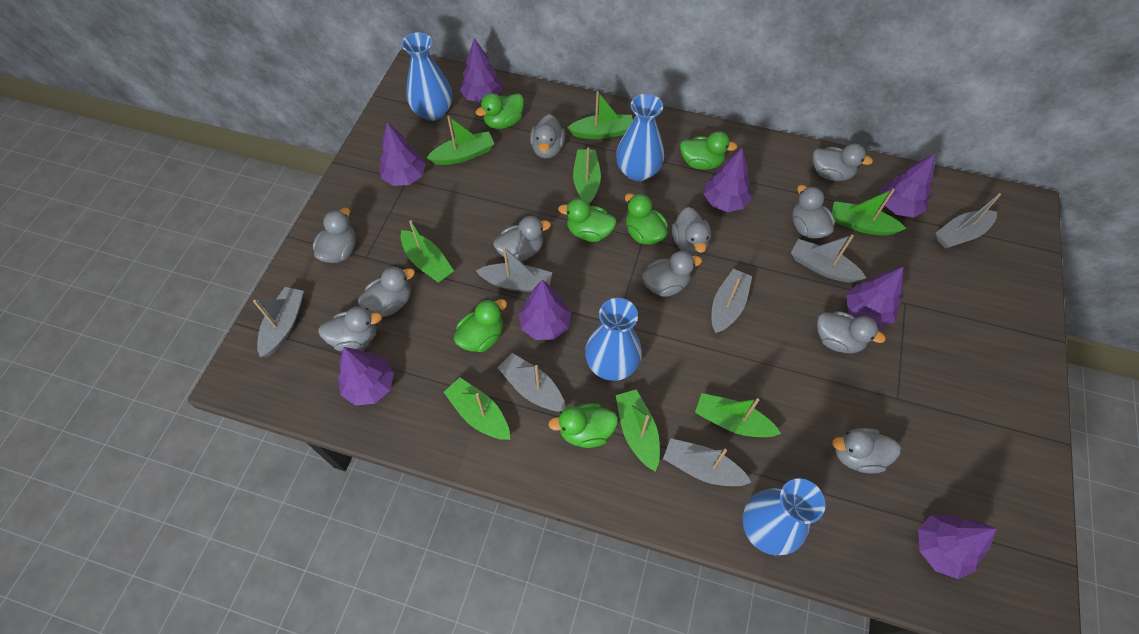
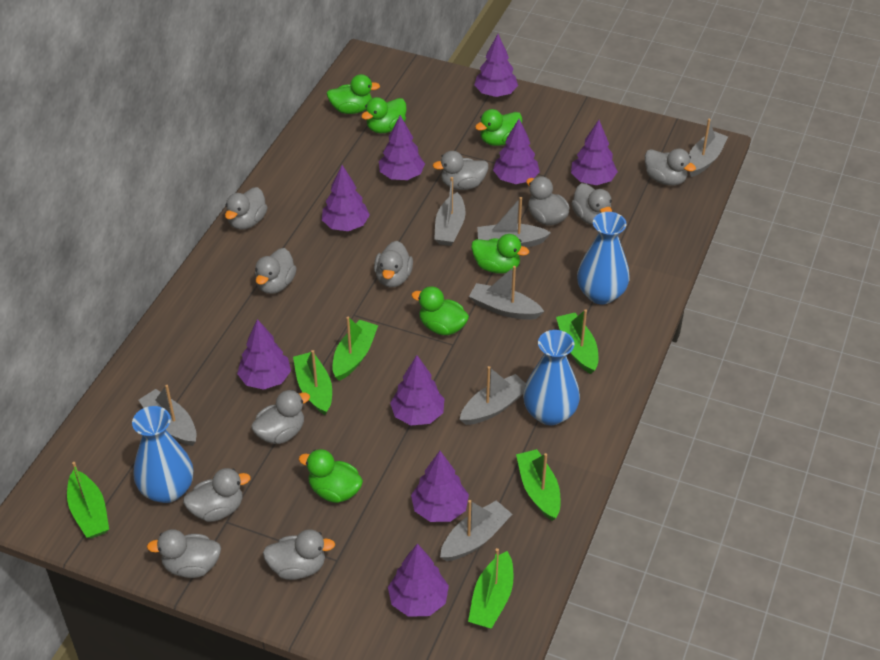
blue vase: [401,32,452,121] [585,298,642,381] [616,94,664,181] [742,478,825,555] = 4 -> [132,406,193,503] [523,330,580,425] [577,212,630,304] = 3
green boat: [401,220,454,283] [427,116,495,165] [444,377,510,440] [567,91,633,139] [573,147,601,204] [616,389,660,472] [695,393,781,437] [832,189,906,235] = 8 -> [67,462,109,538] [293,350,332,415] [332,317,378,381] [468,548,514,629] [516,449,560,521] [556,309,598,374] = 6
purple tree: [338,347,394,406] [379,122,426,186] [460,38,503,103] [519,280,571,340] [704,148,752,212] [846,267,903,329] [880,154,935,217] [918,515,997,579] = 8 -> [237,319,291,390] [322,165,370,231] [379,115,425,180] [388,544,449,617] [390,355,445,425] [411,451,469,522] [474,34,518,97] [493,119,540,184] [571,120,618,185] = 9

